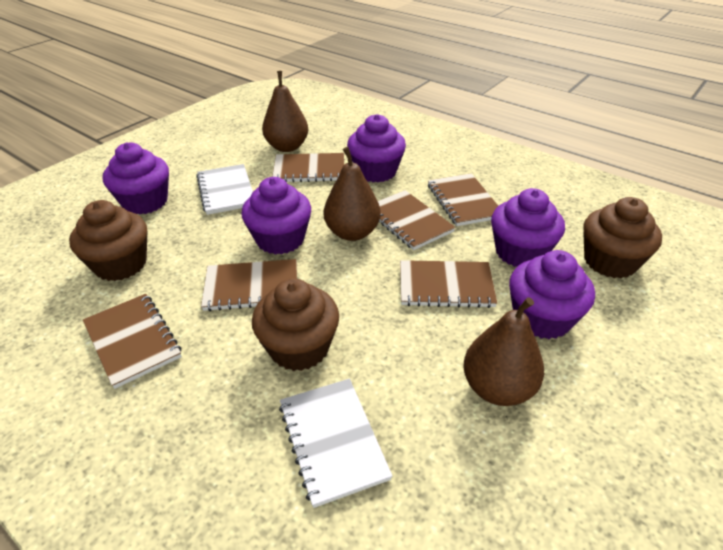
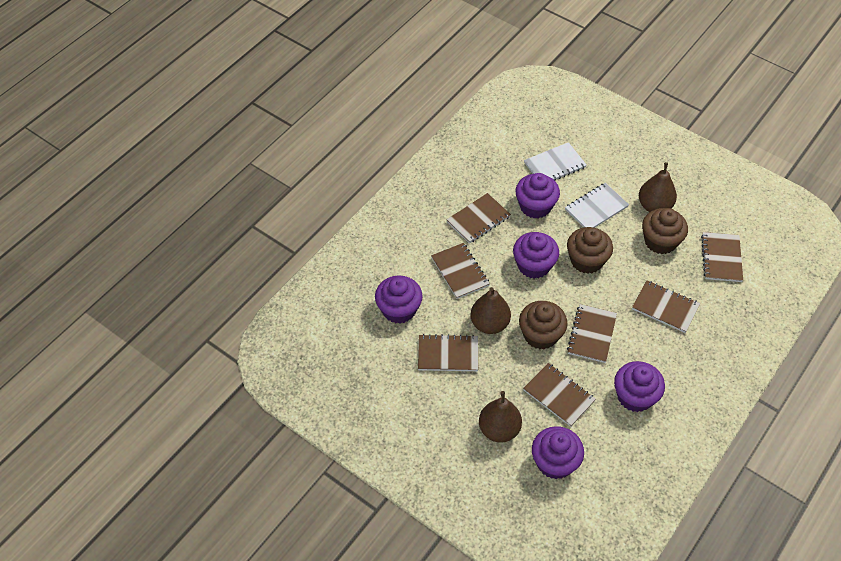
brown notebook: [83,294,182,389] [201,259,297,311] [272,153,344,182] [378,190,456,250] [400,260,497,308] [428,173,498,226] = 6 -> [418,334,478,371] [431,243,490,299] [447,193,511,244] [523,363,596,427] [567,304,617,363] [632,280,700,333] [701,232,743,282] = 7

